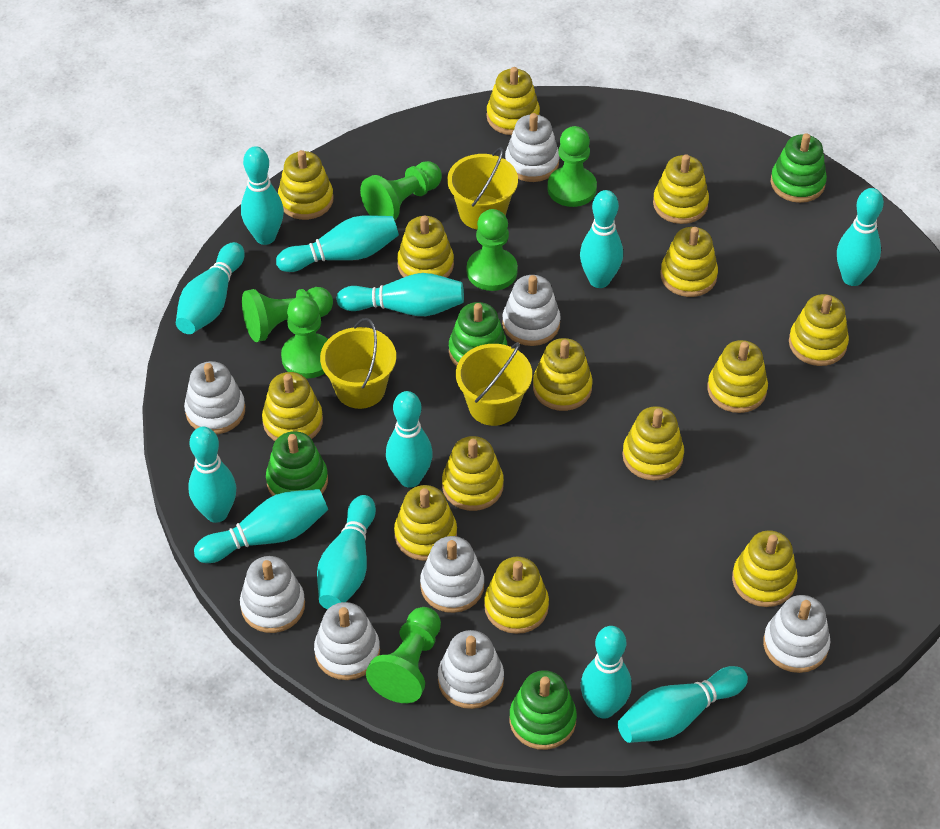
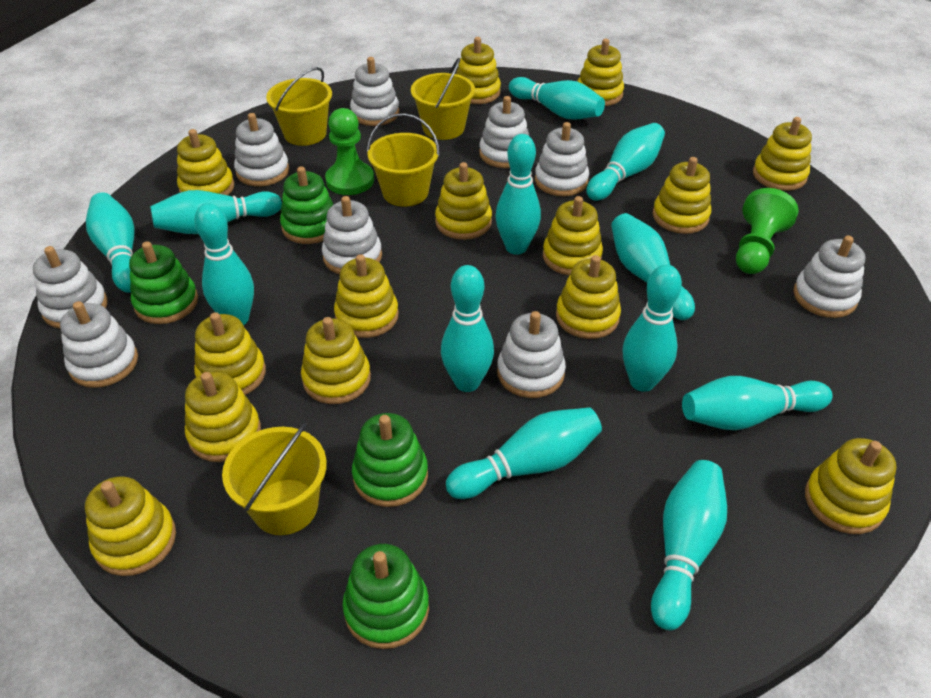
green pawn: [242,287,333,342] [281,296,328,379] [360,161,442,221] [366,607,441,703] [467,209,518,291] [547,126,597,207] = 6 -> [325,108,374,195] [736,188,798,274] = 2
white stacking toy: [184,361,245,434] [240,556,305,633] [314,602,380,680] [420,536,484,613] [438,630,504,709] [502,275,561,346] [505,113,559,182] [763,595,830,673] = 8 -> [33,246,108,329] [60,301,138,388] [234,113,289,187] [322,196,382,274] [350,57,399,126] [479,96,529,168] [497,311,566,398] [535,122,589,196] [793,236,865,318] = 9
yellow bucket: [320,318,396,409] [447,147,518,229] [456,342,532,426] = 3 -> [222,423,327,535] [266,67,332,146] [367,113,440,207] [411,58,475,140] = 4

